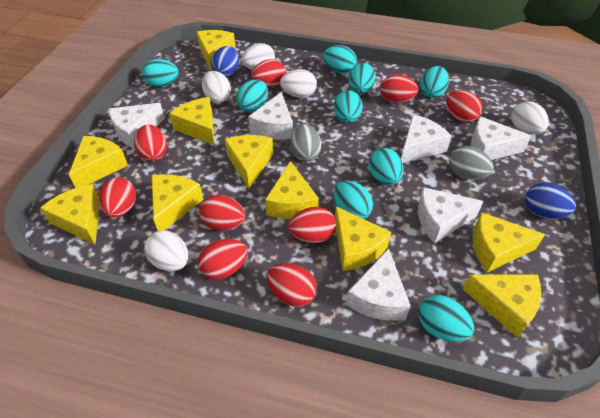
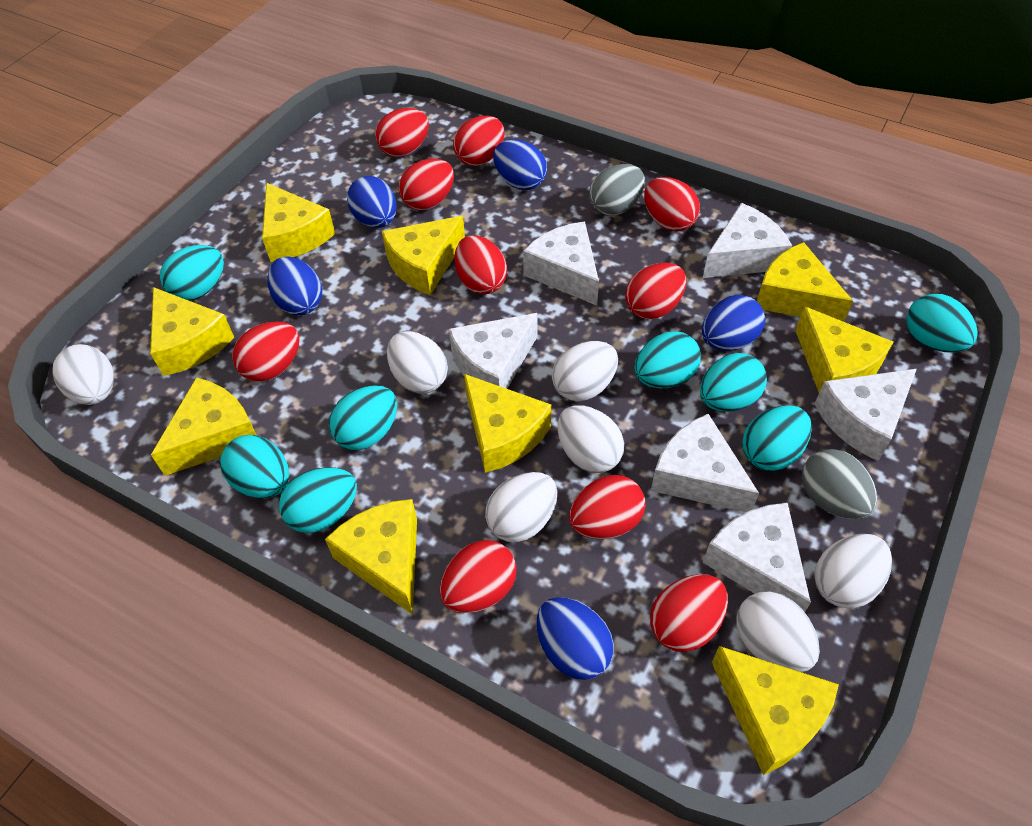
blue egg: [211,46,239,77] [525,183,576,219] = 2 -> [267,257,322,315] [347,176,397,228] [493,139,547,190] [537,597,614,680] [702,295,765,351] = 5
red egg: [99,177,136,218] [134,125,167,162] [198,239,247,280] [199,195,245,231] [251,59,286,87] [267,263,317,307] [288,207,336,243] [380,74,418,103] [446,90,483,123] = 9 -> [232,321,300,382] [375,108,429,157] [398,158,454,210] [440,540,516,613] [453,116,504,166] [454,235,507,294] [569,475,646,539] [625,263,686,319] [644,177,700,232] [650,574,728,652] = 10
turquoise egg: [142,59,179,87] [236,80,268,112] [323,45,357,74] [333,181,373,219] [334,90,363,123] [348,63,376,93] [368,148,404,185] [419,295,474,342] [420,66,449,98] = 9 -> [160,245,224,301] [220,435,289,498] [279,467,357,533] [329,385,397,450] [634,331,701,388] [700,353,767,412] [742,405,812,471] [906,294,978,353] = 8
white egg: [144,230,189,271] [202,71,231,103] [242,43,275,70] [280,69,317,98] [511,101,549,134] = 5 -> [52,344,114,405] [387,331,448,394] [485,472,557,542] [552,341,618,401] [558,405,624,473] [737,591,820,672] [814,534,892,609] = 7
yellow cheese: [40,184,100,245] [69,136,128,188] [152,174,204,231] [169,97,214,145] [197,30,236,70] [224,135,273,189] [265,161,319,219] [335,206,391,271] [462,275,541,337] [473,212,545,272] = 10 -> [150,287,234,376] [151,377,256,476] [262,183,335,262] [325,499,417,615] [382,216,465,295] [464,374,551,473] [712,646,839,775] [757,242,853,322] [795,306,893,392] = 9

